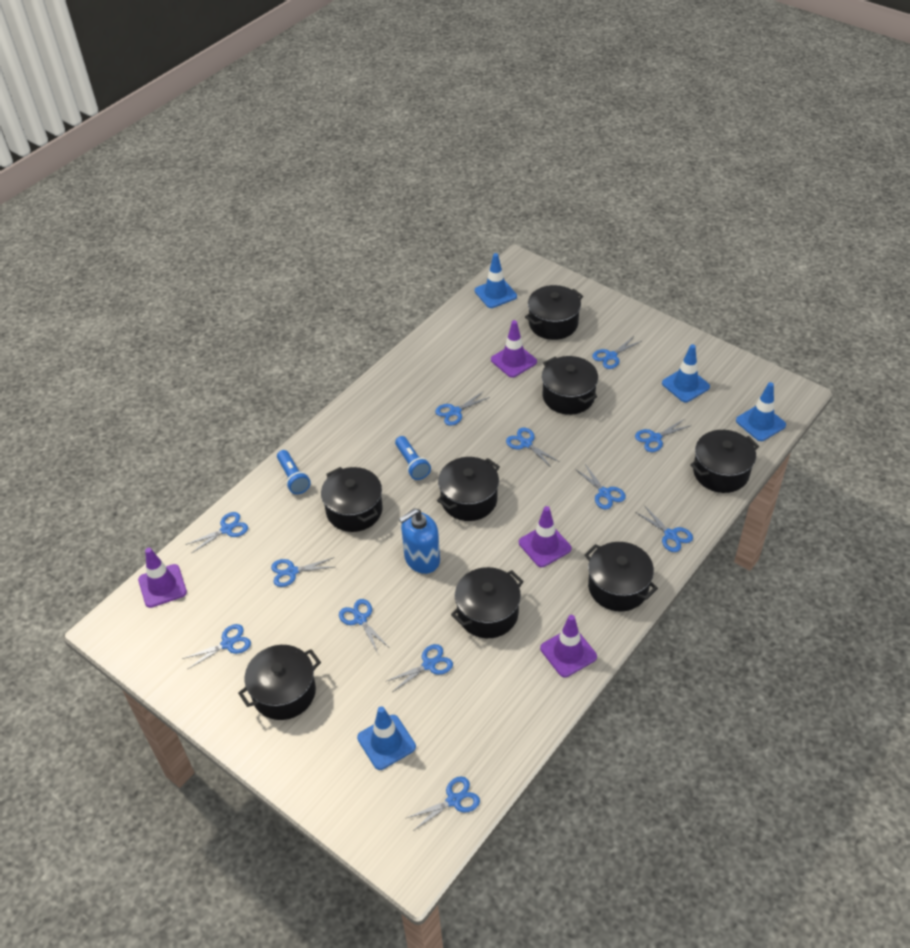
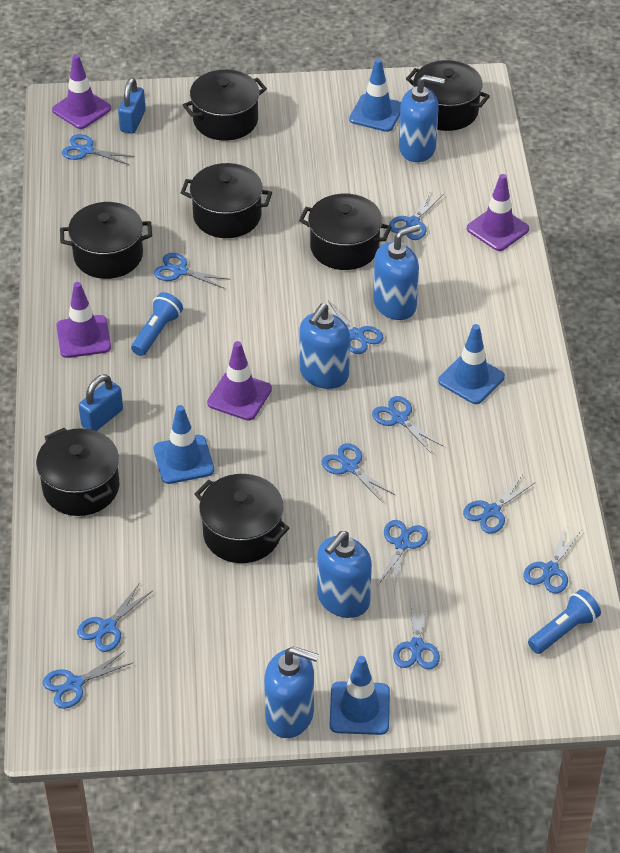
black pot: [238,645,321,720] [321,467,383,532] [437,457,500,521] [451,567,524,638] [525,285,583,340] [542,356,598,415] [584,542,658,612] [690,430,759,493] = 8 -> [36,428,119,516] [60,202,152,279] [181,163,272,238] [183,70,267,141] [195,474,289,563] [299,193,392,270] [406,60,490,131] = 7
blue padlock: none = 0 -> [79,374,123,431] [118,78,146,134] = 2
blue soap dispenser: [399,508,440,574] = 1 -> [264,646,319,738] [299,303,350,389] [317,531,372,618] [373,224,420,320] [399,75,445,162] = 5

